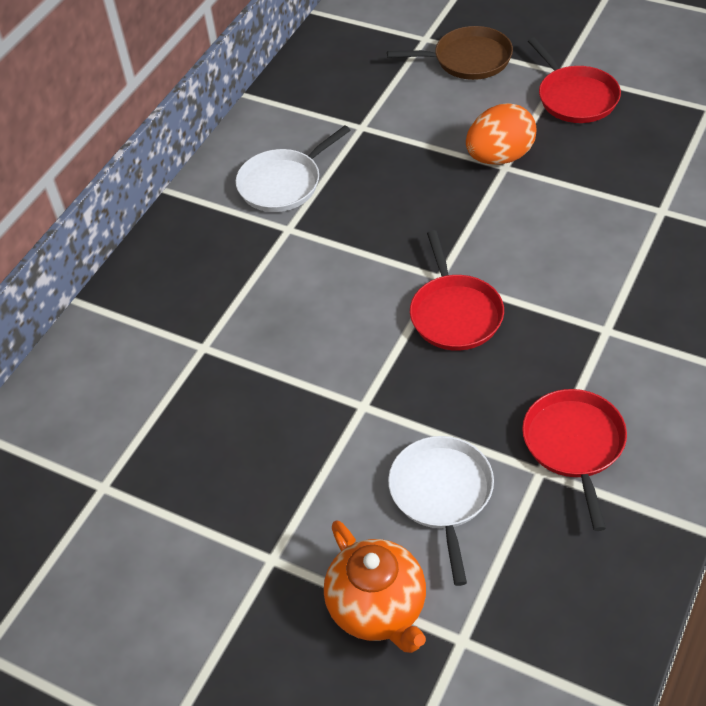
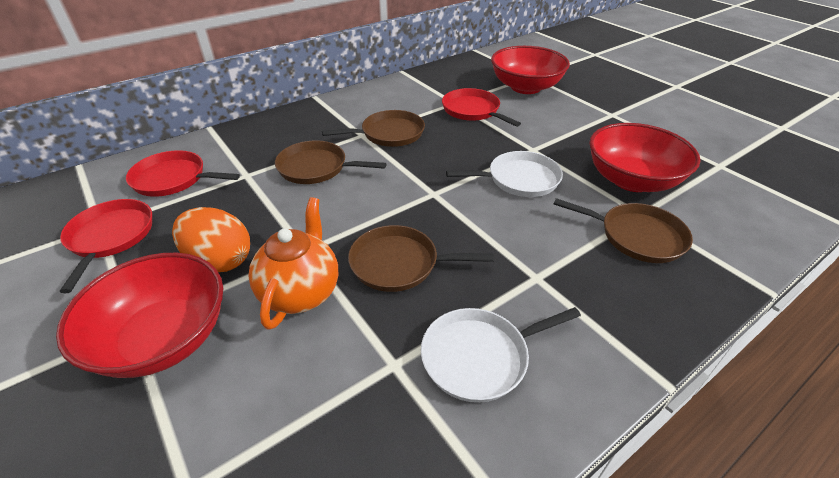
brown pan: [387,26,513,80] = 1 -> [275,140,387,184] [322,110,425,147] [348,225,493,292] [554,198,693,263] = 4
red bowl: none = 0 -> [56,253,223,378] [491,46,570,94] [589,123,700,192] = 3

